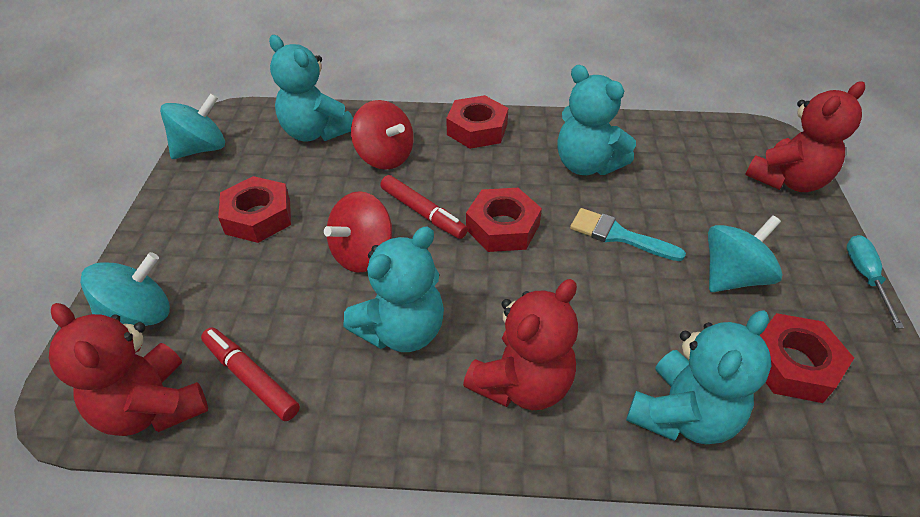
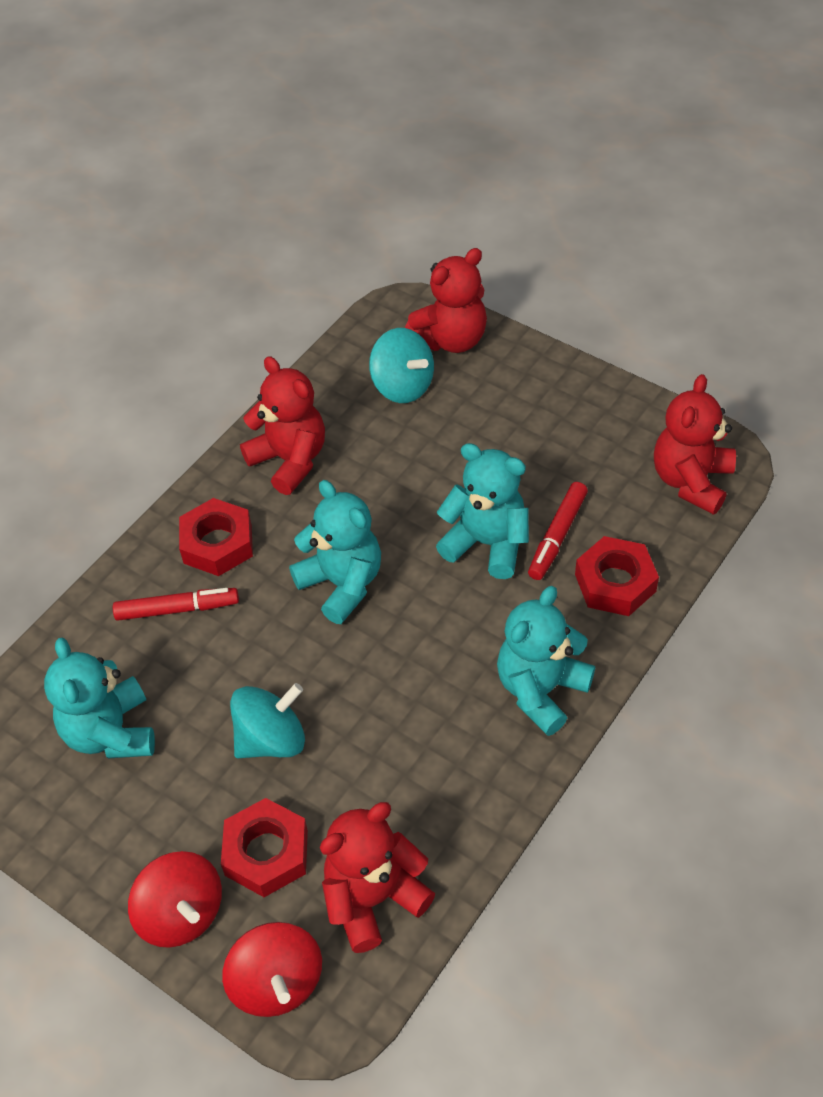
red nut: [218,176,291,243] [446,95,508,149] [466,188,542,252] [760,313,854,403] = 4 -> [179,498,253,576] [221,798,308,897] [575,536,659,616] = 3
red teddy bear: [49,303,208,436] [463,279,578,410] [745,81,865,192] = 3 -> [240,356,325,495] [320,802,435,953] [405,248,487,353] [654,374,736,515] = 4
turquoise brush: [570,208,686,261] = 1 -> none = 0
turquoise screwdriver: [846,235,904,329] = 1 -> none = 0
turquoise spinning top: [80,252,170,326] [160,93,225,159] [708,215,783,292] = 3 -> [230,683,305,758] [369,328,434,403] = 2

